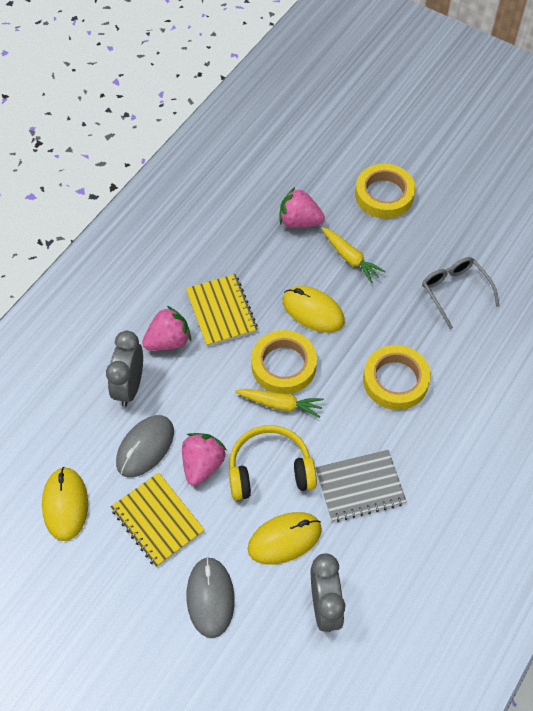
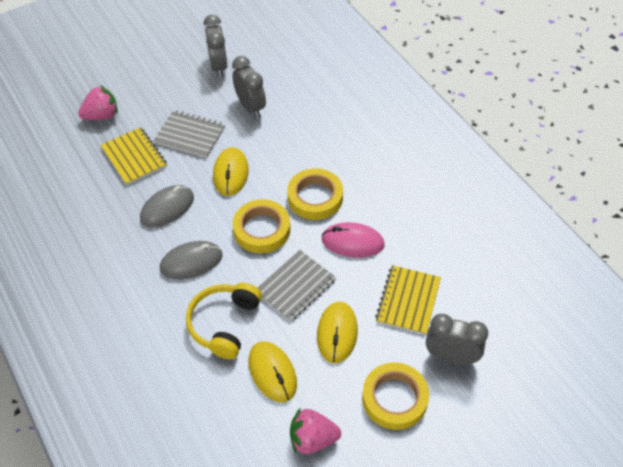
grey clock: [106,331,143,407] [311,553,345,632] = 2 -> [204,15,227,77] [232,56,266,118] [426,314,488,364] = 3
grey glasses: [422,257,500,329] = 1 -> none = 0
grey notebook: [315,450,407,522] = 1 -> [154,110,225,158] [257,250,336,322] = 2
pink mouse: none = 0 -> [321,222,385,258] = 1
pink strawberry: [142,306,191,351] [182,433,227,486] [280,187,325,228] = 3 -> [78,85,118,120] [290,407,341,454] = 2
yellow carrot: [235,389,324,418] [321,227,385,283] = 2 -> none = 0

